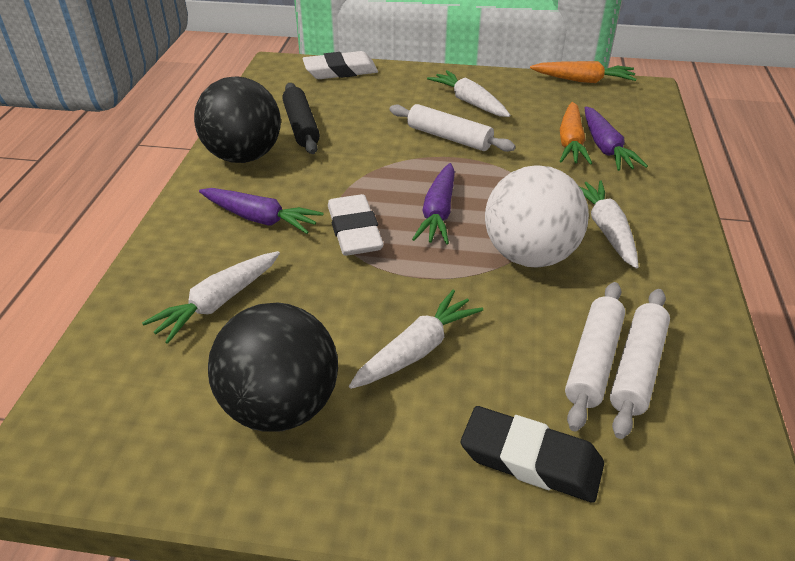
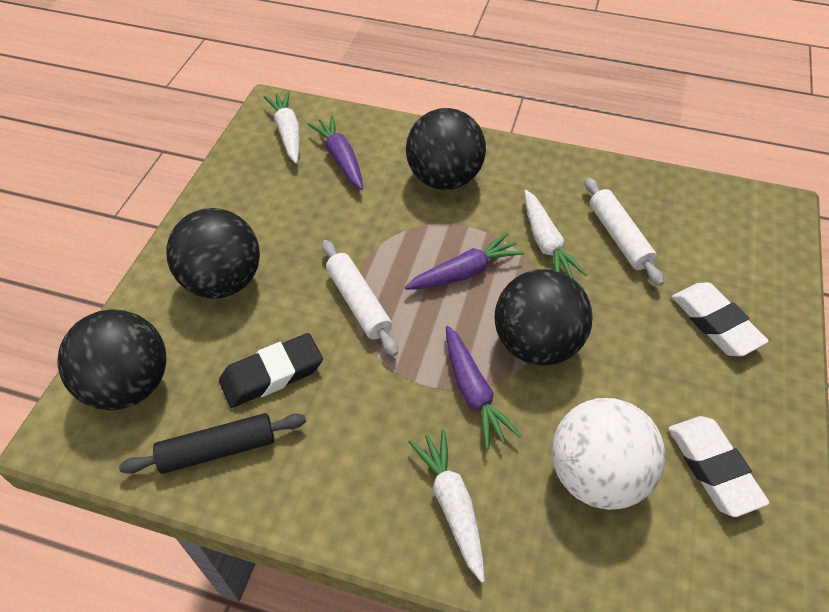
black ball: [194,76,281,163] [208,302,338,431] = 2 -> [57,310,166,410] [166,208,260,298] [406,108,486,190] [495,269,592,366] = 4
orange carrot: [530,61,636,83] [560,102,592,165] = 2 -> none = 0
white carrot: [142,251,280,344] [349,290,483,389] [427,70,511,117] [579,180,639,269] = 4 -> [263,91,300,164] [409,429,485,583] [524,190,587,279] = 3
white rolling pin: [389,104,516,152] [565,282,625,431] [610,289,670,439] = 3 -> [322,240,398,356] [585,177,664,286] = 2

